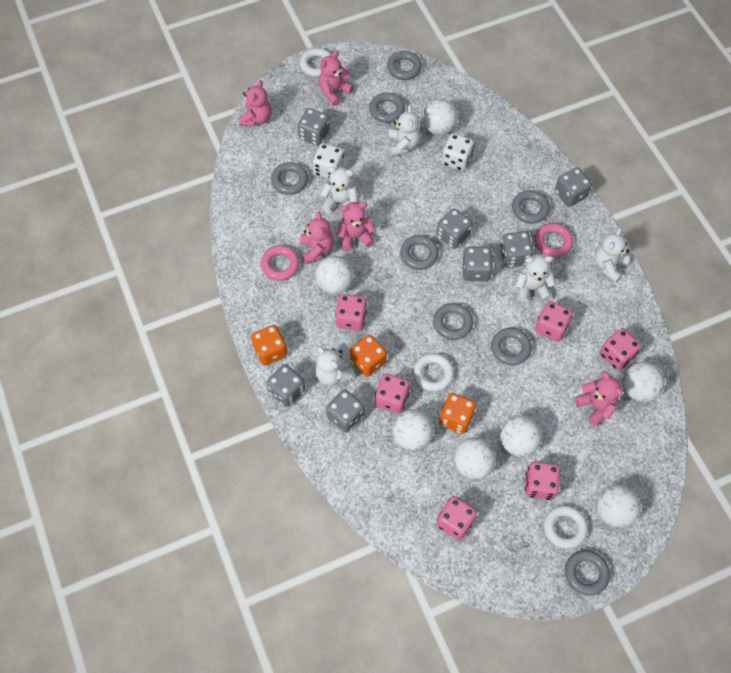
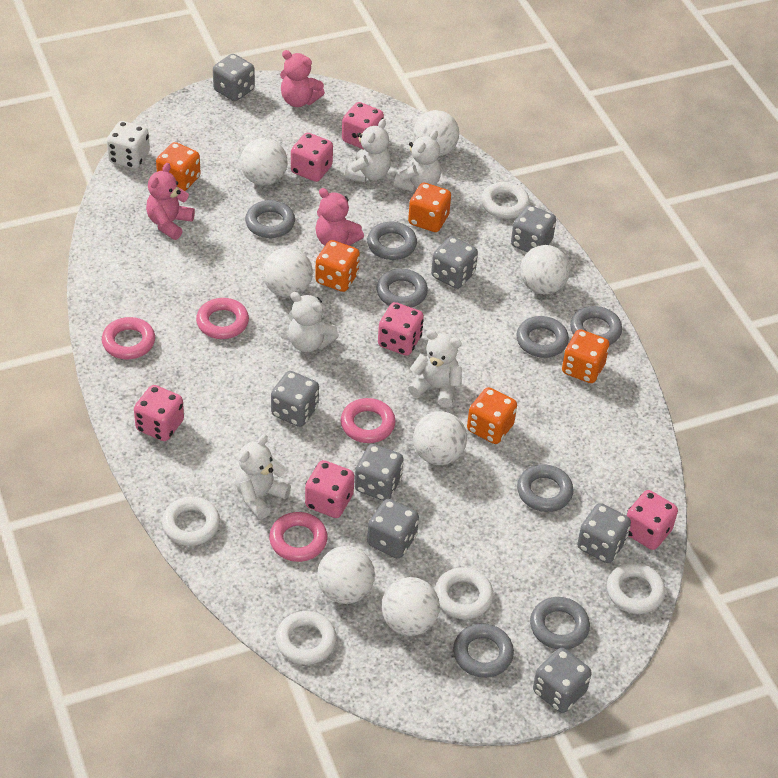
grey dice: [266,364,305,407] [298,108,330,146] [326,389,364,432] [437,209,472,249] [462,247,493,281] [500,231,534,268] [555,167,592,207] = 7 -> [213,54,255,101] [271,371,319,427] [355,444,404,501] [367,499,419,559] [431,236,478,289] [511,205,556,252] [533,648,591,713] [577,503,631,563] = 8
orange dice: [251,325,287,366] [350,335,387,377] [439,393,476,434] = 3 -> [156,142,201,191] [315,240,360,292] [408,183,451,232] [467,387,517,444] [562,329,609,383] = 5
pink ring: [261,245,300,281] [535,223,573,258] = 2 -> [102,317,155,360] [196,298,249,339] [269,512,328,562] [341,398,395,443] = 4
pink teddy bear: [239,80,272,127] [300,211,334,264] [319,51,354,106] [337,202,376,251] [574,371,623,426] = 5 -> [146,163,195,240] [280,50,325,107] [315,188,364,246] = 3
white dice: [313,143,344,179] [442,134,474,171] = 2 -> [107,121,150,169] = 1
white ring: [300,48,332,77] [413,353,454,392] [543,505,588,549] = 3 -> [162,497,220,546] [276,611,337,665] [435,567,494,619] [481,182,530,219] [607,563,666,614] = 5

